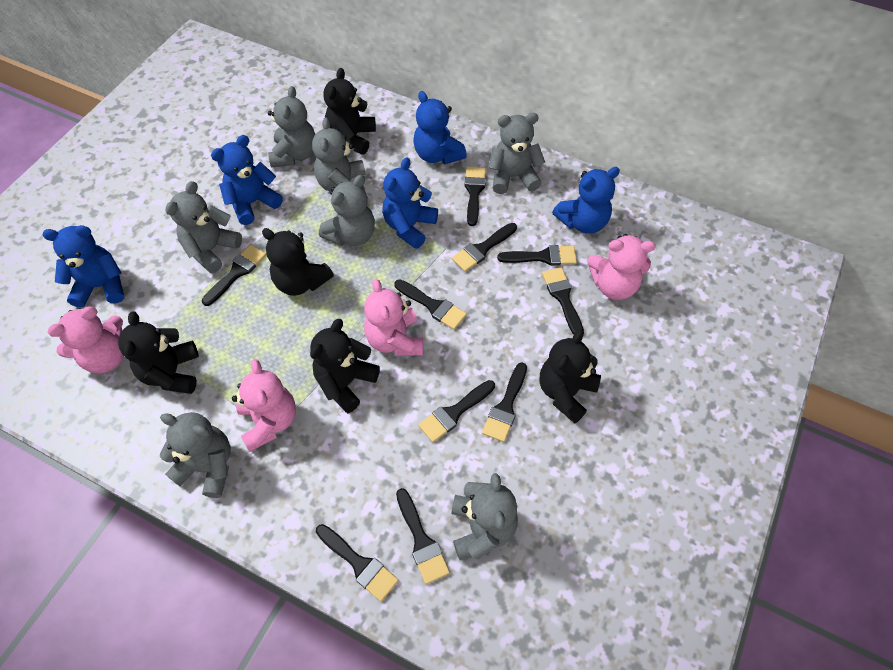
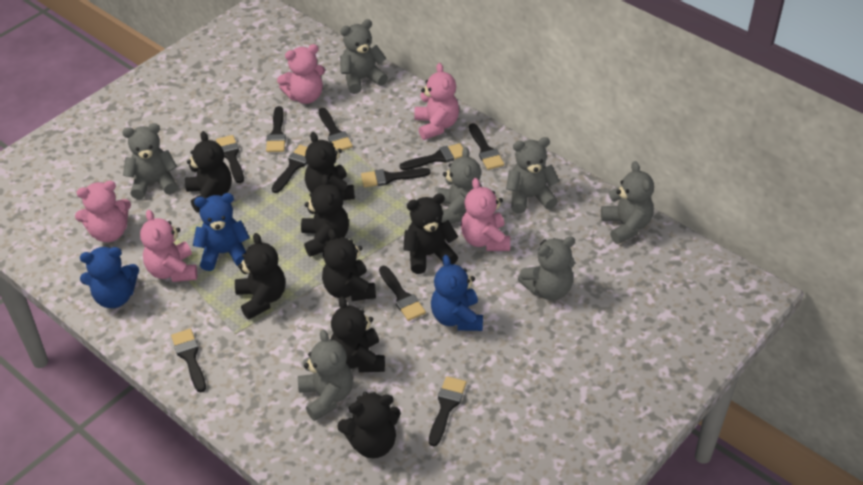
black teddy bear: [118,311,199,394] [262,228,334,296] [310,319,380,413] [323,68,376,155] [540,329,601,423] = 5 -> [185,131,232,213] [235,233,285,319] [301,174,349,257] [305,132,355,200] [322,229,376,301] [331,296,385,373] [337,392,401,458] [403,194,458,274] = 8
blue teddy bear: [42,225,124,308] [211,135,283,225] [382,157,438,249] [413,91,467,164] [552,167,620,234] = 5 -> [80,247,139,308] [193,193,250,271] [431,255,483,331] = 3
pink teddy bear: [48,307,124,373] [232,359,296,452] [364,279,423,356] [588,234,656,300] = 4 -> [75,181,131,242] [140,210,197,282] [277,44,325,104] [414,63,459,140] [461,178,510,251] = 5

